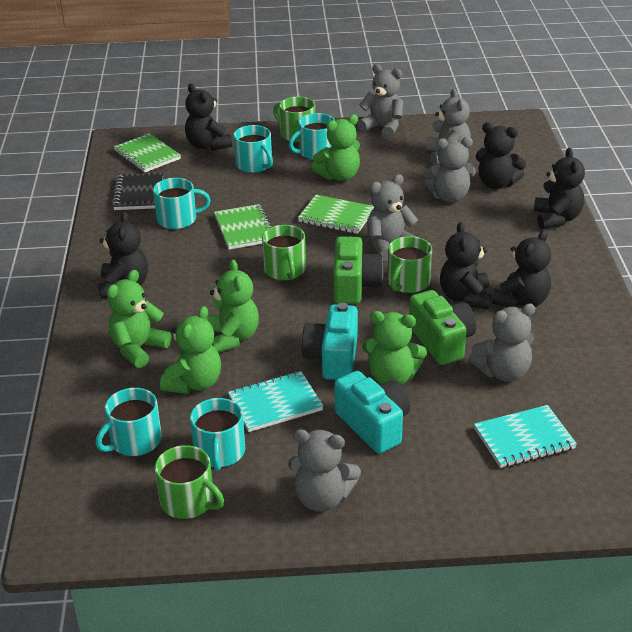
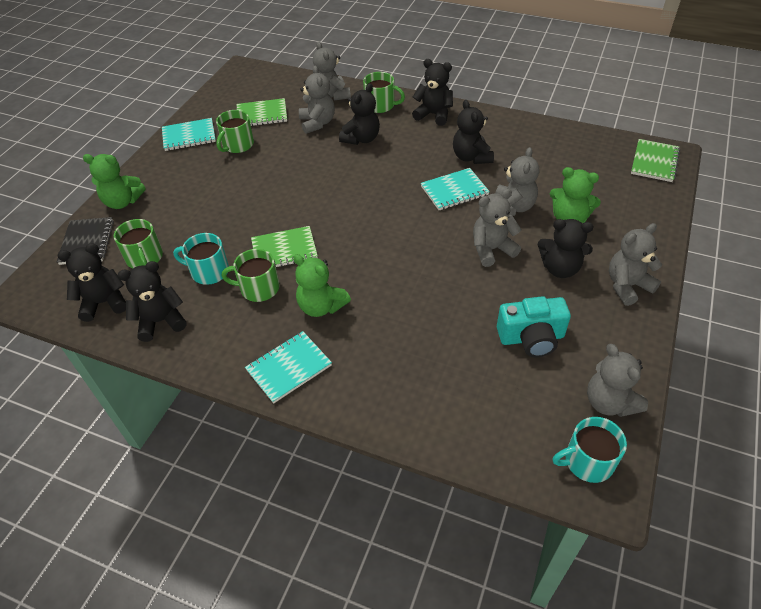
green camera: [333,237,384,304] [409,290,476,365] = 2 -> none = 0
green teddy bear: [107,270,171,368] [160,306,221,394] [206,259,259,353] [312,114,360,181] [362,311,427,385] = 5 -> [83,154,146,209] [293,254,351,317] [550,167,601,223] = 3
turquoise camera: [301,303,358,380] [334,371,410,454] = 2 -> [497,296,571,357] = 1
turquoise mug: [95,388,162,456] [153,178,211,229] [190,398,245,471] [233,125,273,173] [289,113,335,160] = 5 -> [173,233,229,285] [552,417,627,483] = 2
turquoise notebook: [228,371,323,432] [474,405,577,468] = 2 -> [162,118,216,151] [245,331,332,403] [421,168,490,210] = 3

